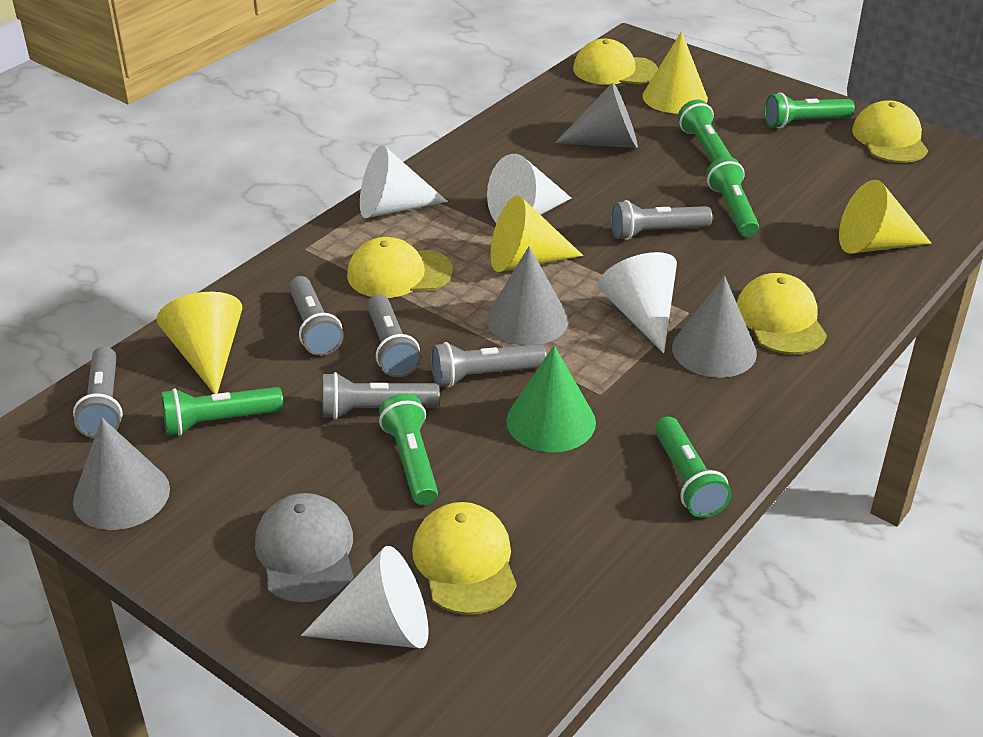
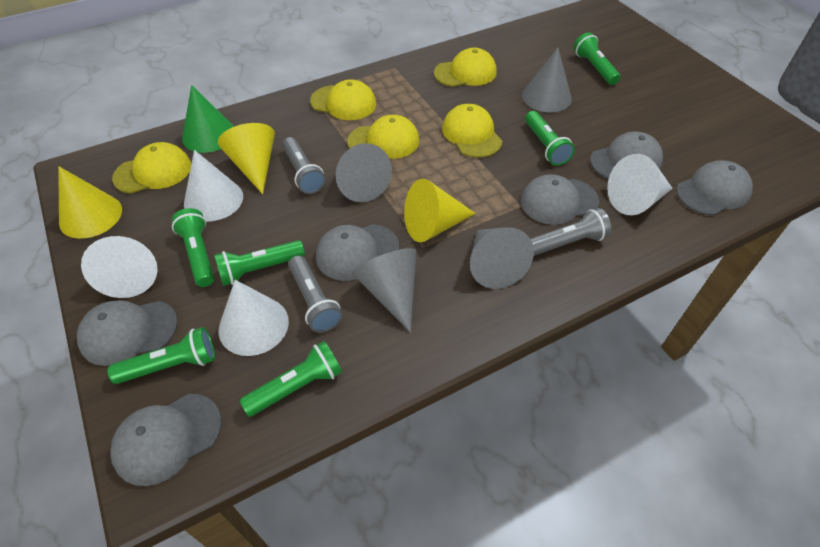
grey cap: [255,493,353,605] = 1 -> [77,300,178,366] [110,394,222,486] [316,224,399,281] [520,174,599,225] [590,132,663,179] [676,160,753,215] = 6
grey flashlight: [73,347,123,438] [289,276,343,356] [323,372,439,419] [367,294,421,377] [431,342,547,388] [611,200,712,240] = 6 -> [282,137,326,194] [288,255,342,333] [530,208,612,256] = 3
yellow cone: [157,292,242,394] [491,195,583,272] [642,31,708,114] [839,180,932,253] = 4 -> [58,166,122,239] [218,123,275,194] [404,179,476,242] = 3

